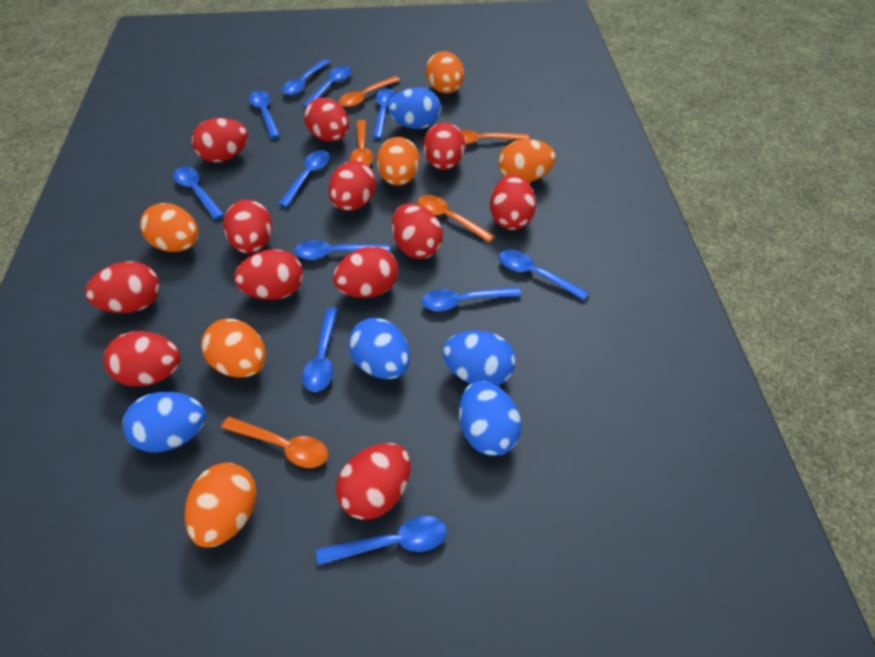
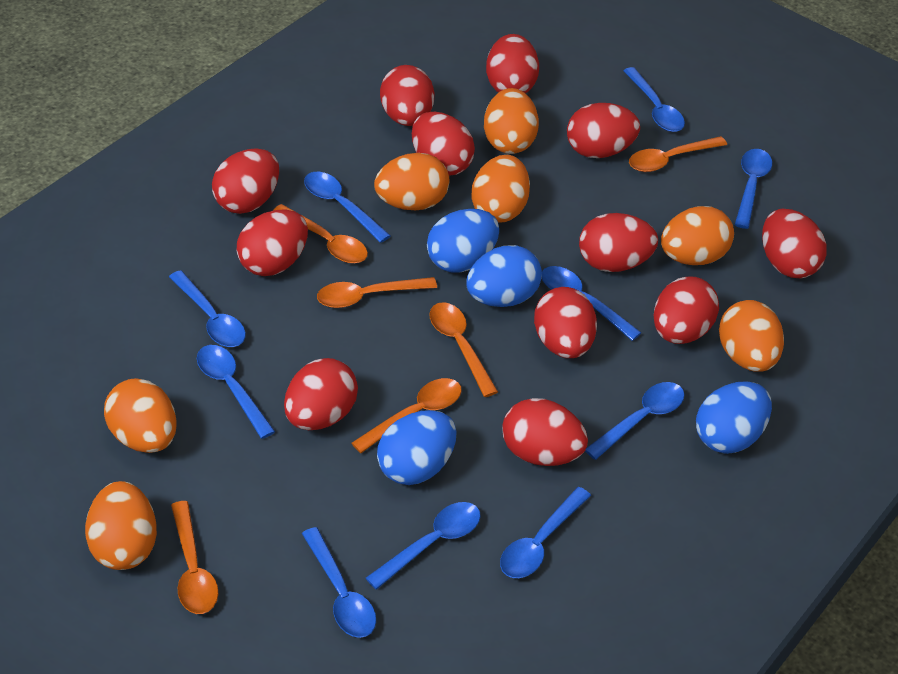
blue egg: [123,392,206,452] [348,318,410,379] [388,87,441,129] [442,330,516,386] [459,381,522,456] = 5 -> [377,410,456,485] [427,209,499,272] [467,245,542,307] [696,381,772,454] = 4
blue spoon: [173,167,224,220] [249,91,280,138] [278,150,330,207] [282,59,330,95] [294,240,390,260] [302,66,352,108] [302,307,338,392] [316,516,447,565] [372,89,396,139] [422,287,521,311] [499,250,589,300] = 11 -> [169,270,246,347] [197,345,275,439] [302,527,376,638] [304,172,391,243] [366,502,481,590] [500,487,591,578] [542,266,641,341] [585,382,685,460] [623,67,685,132] [735,149,772,229] = 10
orange egg: [140,203,198,252] [185,463,257,547] [201,319,266,378] [377,137,420,186] [426,51,464,93] [498,139,556,183] = 6 -> [85,481,157,570] [104,378,177,453] [374,153,449,210] [471,155,530,223] [484,88,539,154] [661,206,734,265] [719,300,784,371] = 7
orange spoon: [221,417,328,468] [339,76,400,107] [350,120,373,166] [417,195,495,243] [460,130,529,145] = 5 -> [171,501,218,614] [273,204,368,263] [317,277,437,308] [352,378,462,453] [429,302,498,397] [629,136,727,172] = 6

